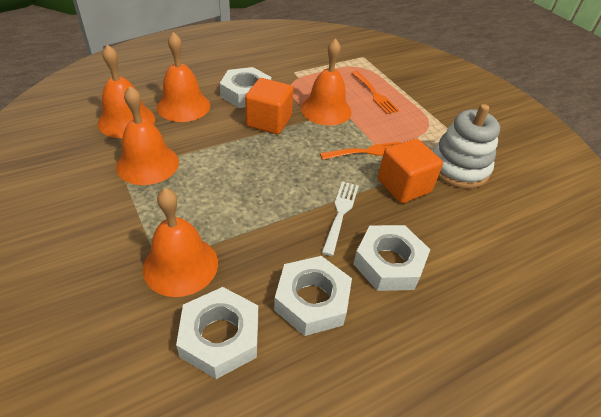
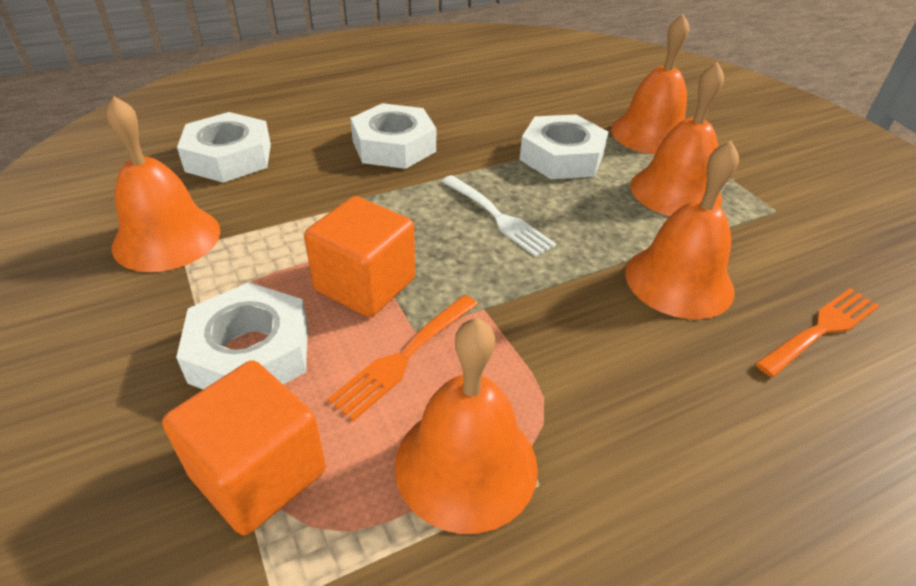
white stacking toy: [432,104,500,189] = 1 -> none = 0

